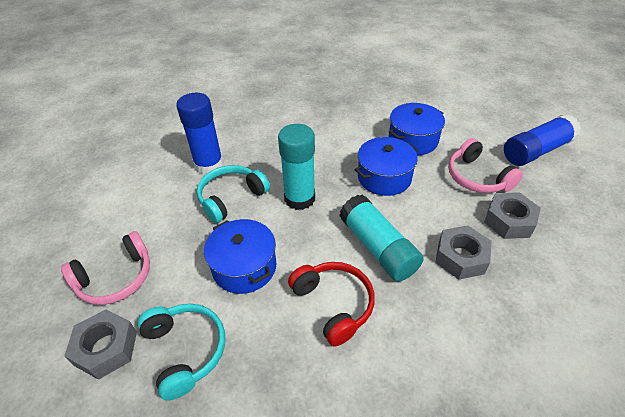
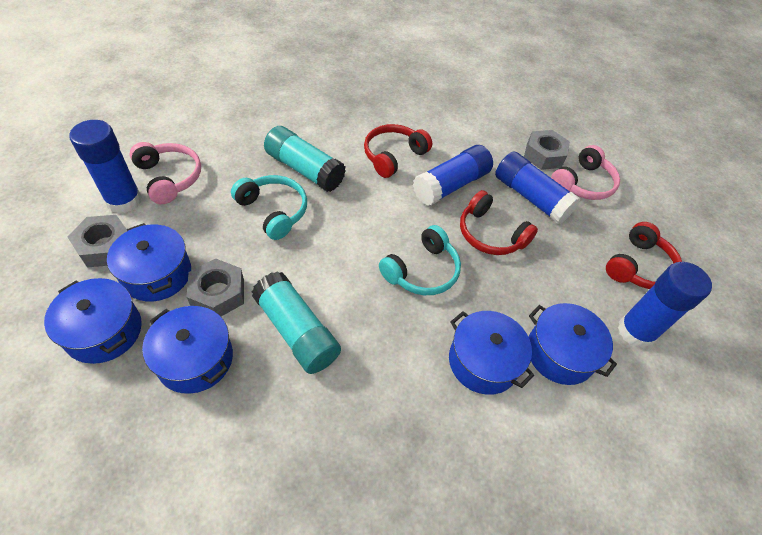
blue glue stick: [176,93,223,175] [504,114,581,166] = 2 -> [70,120,142,214] [413,145,493,206] [495,151,580,224] [617,262,712,348] = 4
blue pot: [204,219,277,294] [354,137,418,196] [389,103,445,155] = 3 -> [44,278,142,364] [107,223,191,301] [142,306,233,394] [449,311,534,395] [529,303,617,385] = 5
red headphones: [288,262,375,346] = 1 -> [364,124,432,178] [460,190,538,255] [606,222,682,289] = 3

